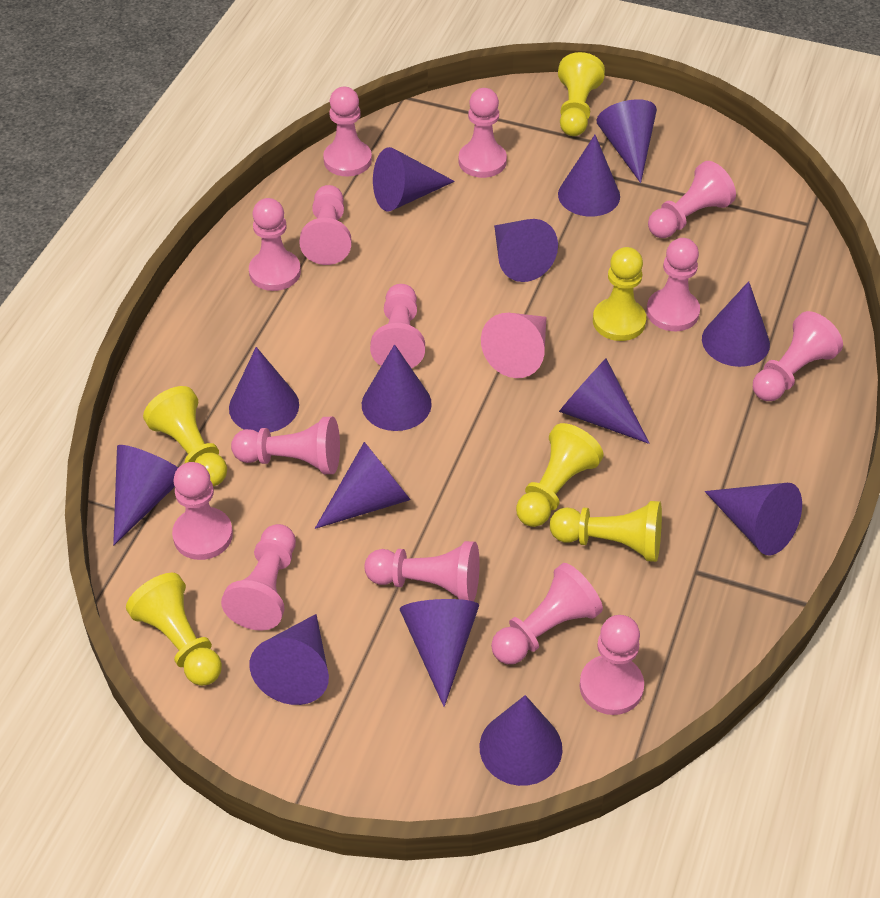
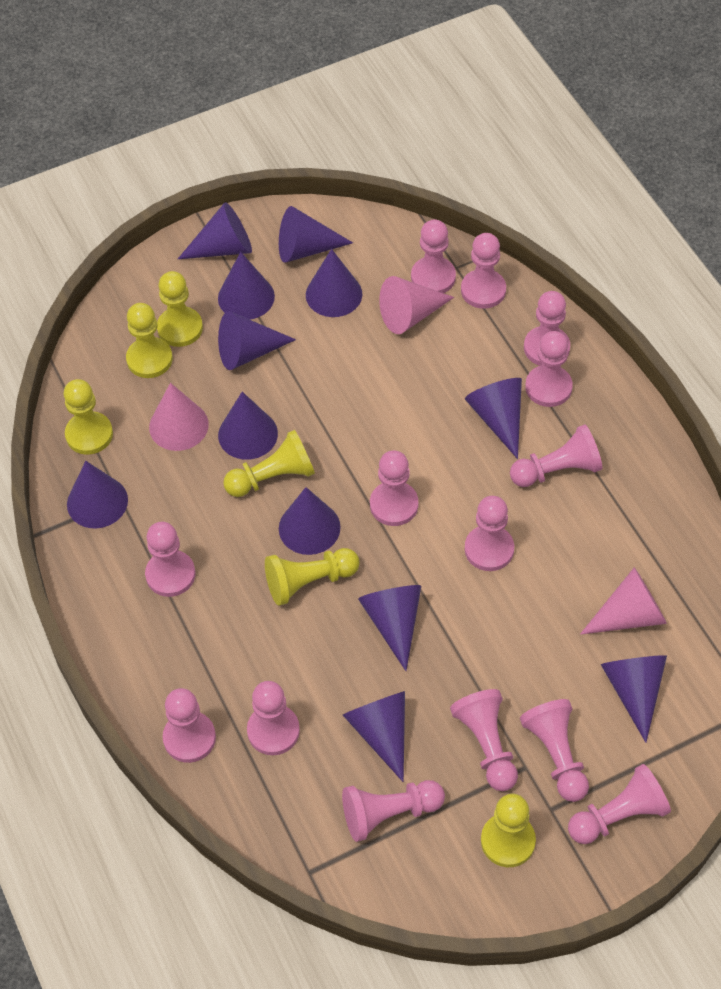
pink cone: [481,313,546,378] = 1 -> [149,383,209,451] [379,276,454,334] [580,567,667,635] = 3
purple cone: [113,445,178,545] [229,347,299,433] [249,614,329,705] [315,442,411,529] [362,344,432,431] [373,147,455,211] [400,599,479,707] [479,695,563,786] [494,219,558,282] [558,135,620,217] [559,358,649,444] [596,99,657,183] [702,281,770,367] [705,483,802,555] = 14 -> [67,461,128,528] [178,202,252,259] [218,252,275,320] [218,311,296,370] [218,392,278,460] [279,206,353,263] [279,487,341,555] [306,249,362,317] [343,691,405,782] [358,585,421,671] [465,378,522,459] [601,655,667,743] = 12

